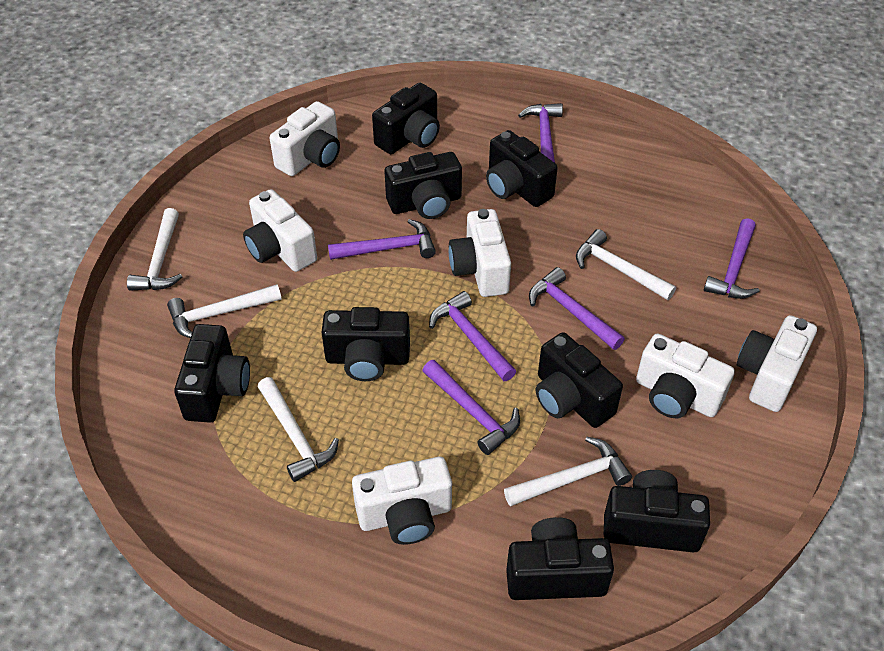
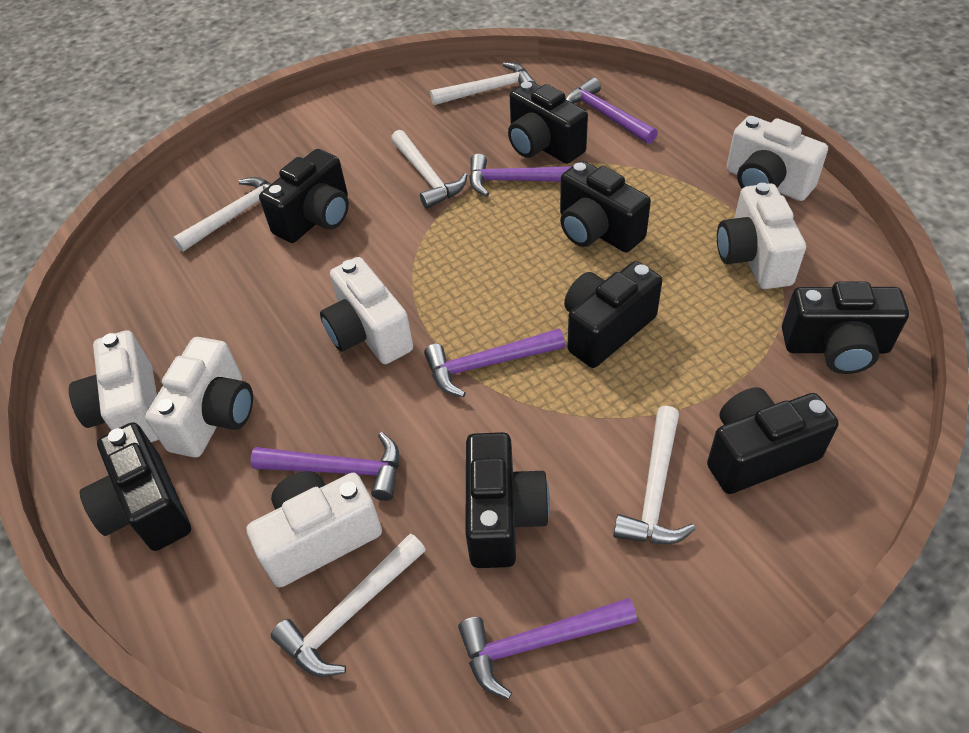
purple hammer: [328,219,436,260] [422,360,520,455] [429,291,516,381] [518,103,563,163] [529,267,625,350] [704,218,760,299] = 6 -> [250,432,399,501] [424,329,565,397] [458,598,637,699] [469,154,572,197] [566,77,658,144] = 5

